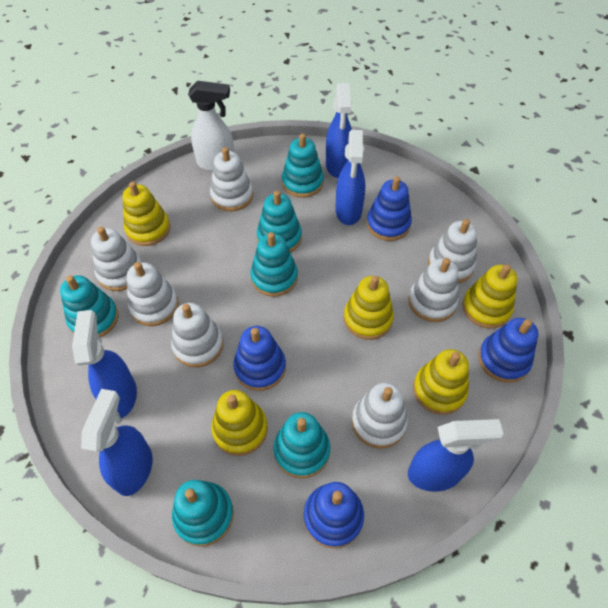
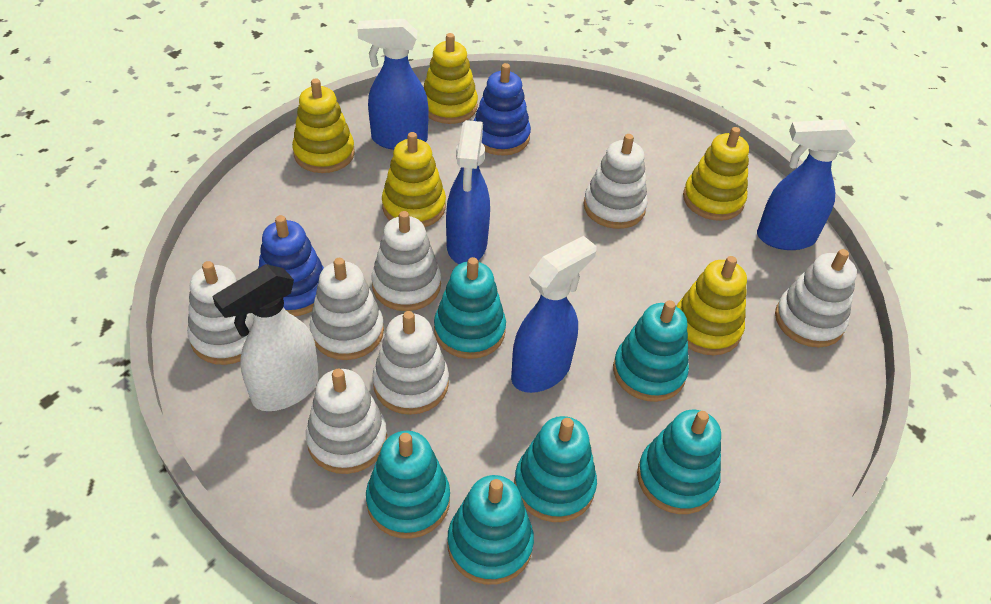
blue spray bottle: [72,310,137,418] [81,389,153,496] [326,83,352,178] [335,130,365,225] [408,419,503,492] = 5 -> [357,19,429,150] [446,120,490,264] [511,236,597,393] [757,119,856,250] = 4
blue stacking toy: [233,326,286,391] [304,482,364,548] [367,176,412,241] [478,318,538,383] = 4 -> [258,215,324,316] [474,63,531,156] = 2

